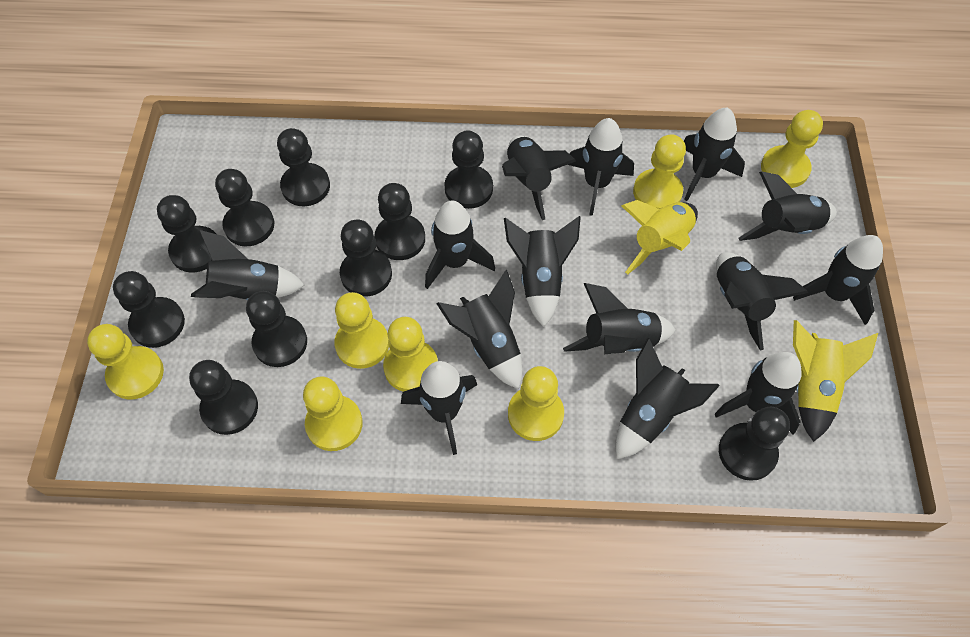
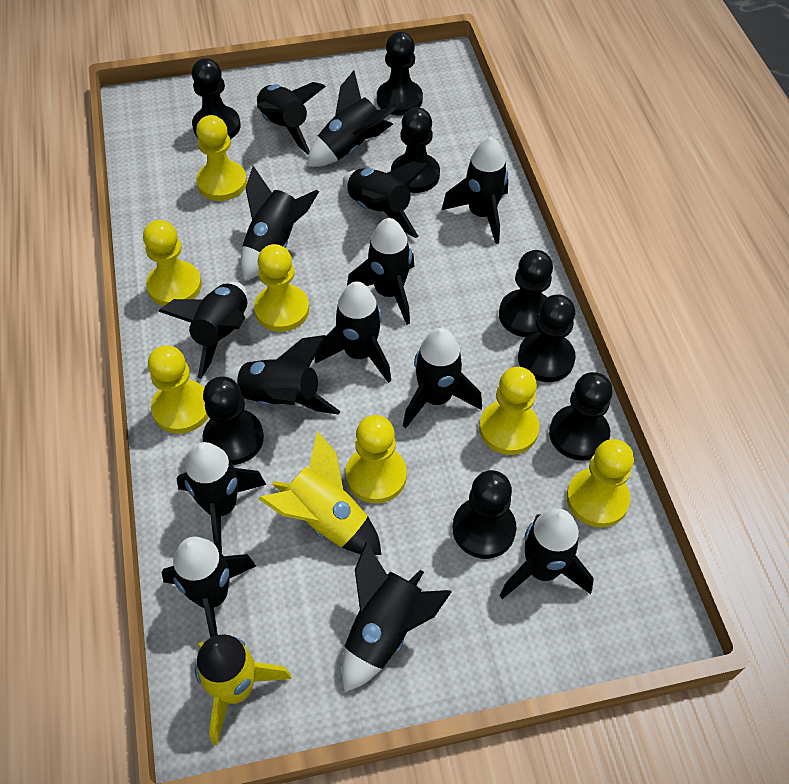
black pawn: [113,271,185,348] [157,195,216,273] [189,360,258,435] [215,169,274,246] [246,291,307,367] [277,128,330,206] [340,220,392,297] [375,183,425,260] [444,131,493,209] [719,407,790,481] = 10 -> [192,58,241,139] [203,377,264,465] [377,32,423,116] [391,107,440,193] [453,470,516,559] [499,250,553,337] [518,294,576,382] [549,372,613,460] = 8

